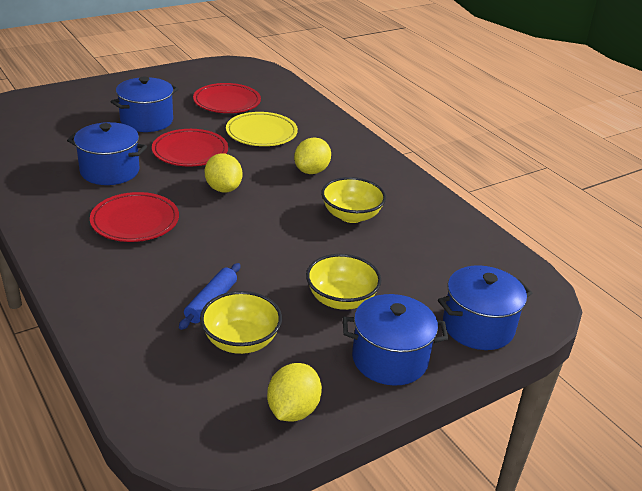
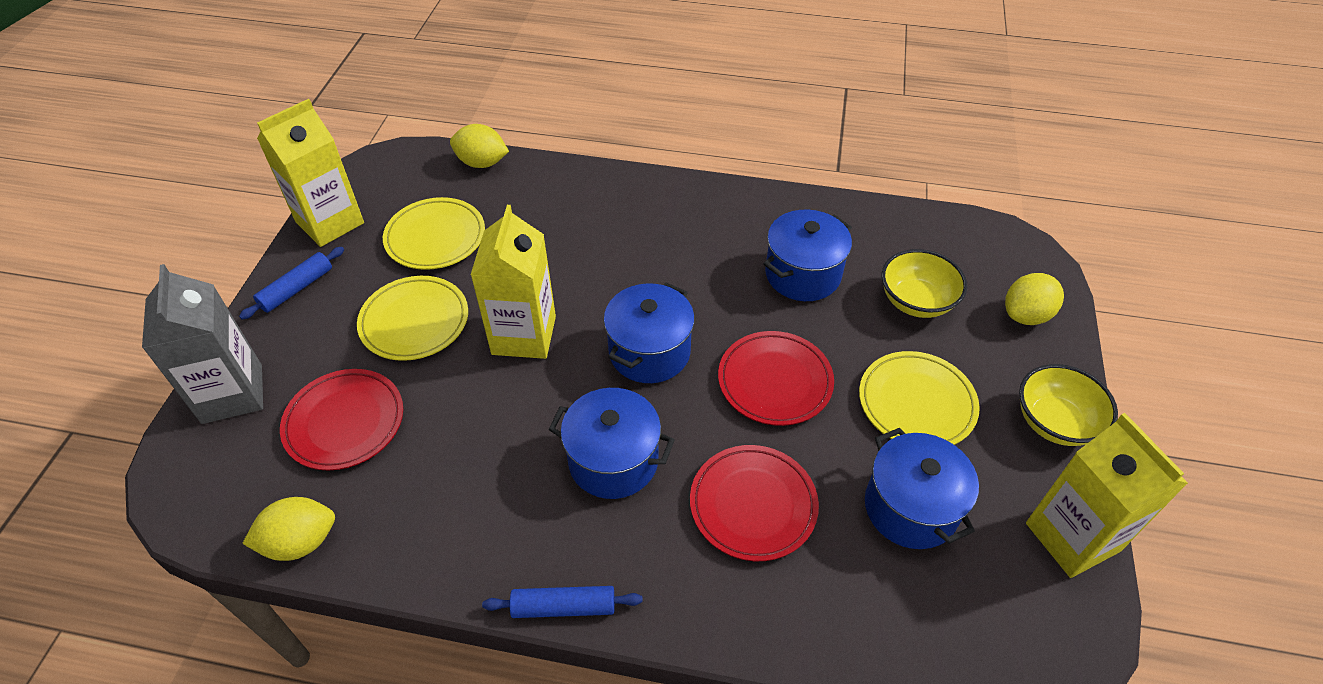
blue rolling pin: [179,263,241,330] = 1 -> [239,247,344,320] [482,586,643,618] = 2
grey carton: none = 0 -> [142,264,263,424] = 1
yellow bowl: [200,291,282,354] [306,254,382,310] [321,177,386,223] = 3 -> [881,249,967,318] [1019,364,1118,446] = 2
yellow carton: none = 0 -> [257,99,364,247] [471,205,556,359] [1026,413,1188,578] = 3
yellow plate: [226,112,298,146] = 1 -> [357,276,468,361] [383,197,485,270] [859,351,980,445] = 3

